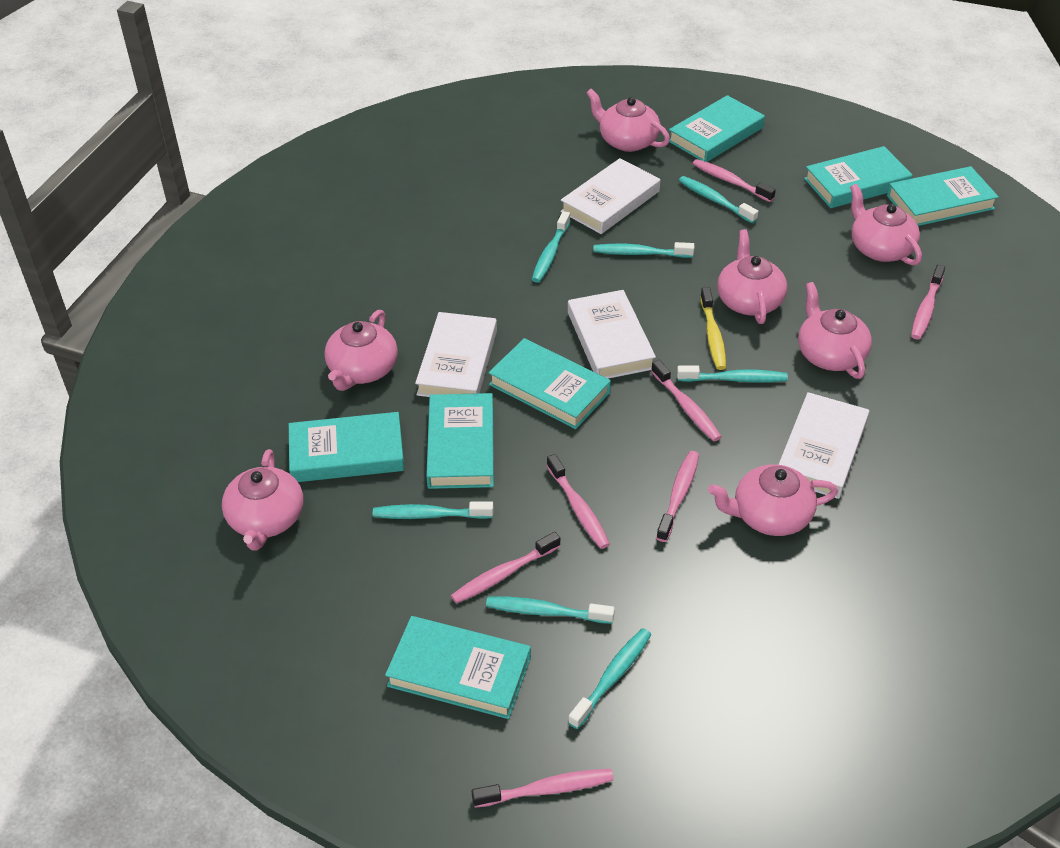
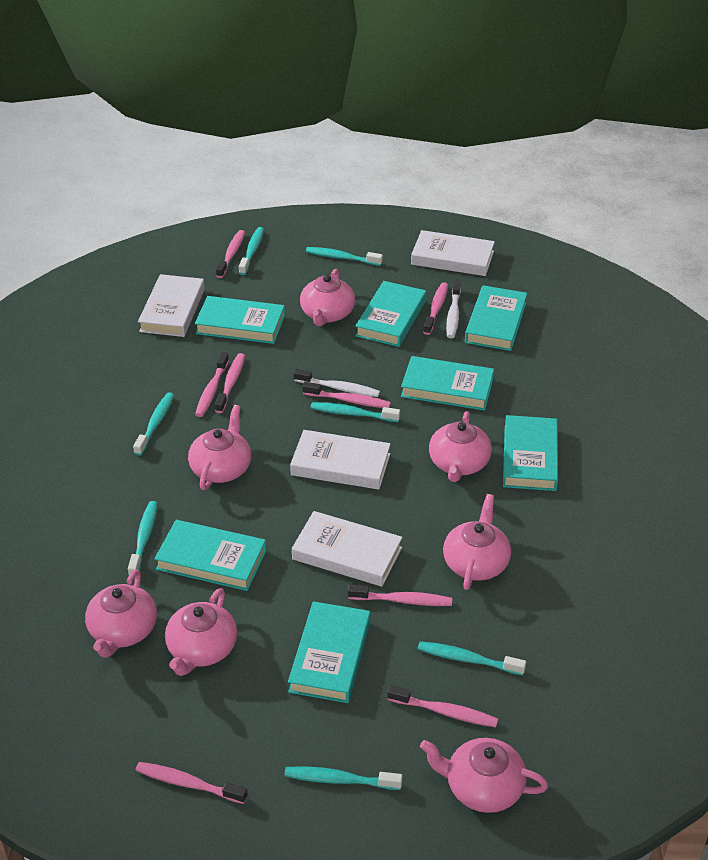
pink toothbrush: [451,532,560,604] [472,769,614,808] [546,454,610,549] [651,360,722,441] [656,451,699,542] [693,159,776,202] [911,264,945,340] = 7 -> [135,762,248,804] [195,352,229,417] [215,353,245,413] [216,230,245,278] [302,382,391,408] [348,584,452,606] [387,685,498,727] [423,282,448,335] = 8
white toothbrush: none = 0 -> [294,369,380,397] [446,280,461,338] = 2
yellow toothbrush: [700,288,726,370] = 1 -> none = 0

